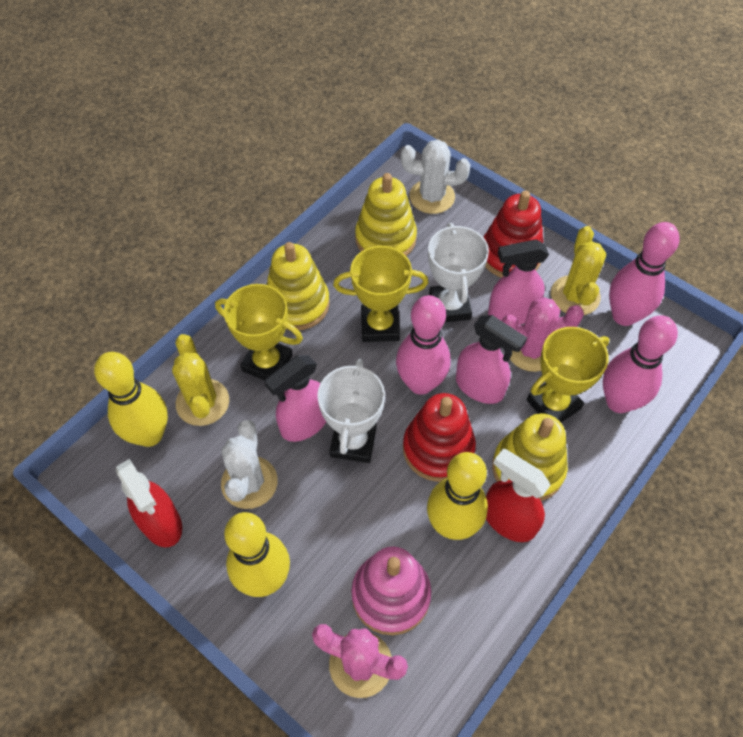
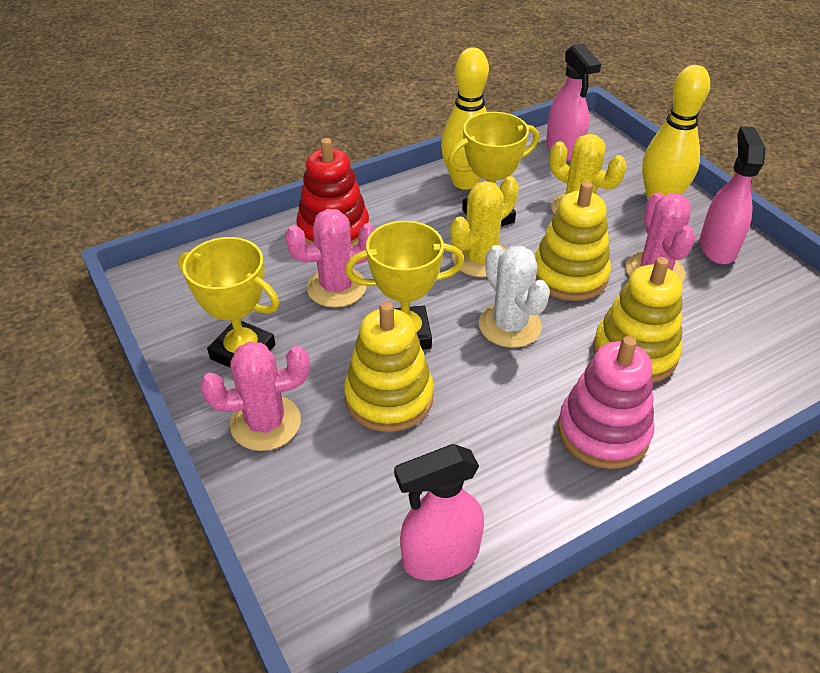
pink bowling pin: [396,295,450,395] [603,315,678,413] [609,222,680,326] = 3 -> none = 0
pink cactus: [312,624,408,698] [501,297,584,372] = 2 -> [200,341,310,451] [285,209,376,308] [625,192,695,282] = 3
red spray bottle: [115,459,182,548] [486,449,551,542] = 2 -> none = 0
red stacking toy: [403,393,476,482] [484,190,544,278] = 2 -> [297,138,369,246] = 1
white cactus: [221,420,278,509] [401,140,471,214] = 2 -> [479,245,550,348] = 1
white trophy: [317,359,385,463] [428,223,489,322] = 2 -> none = 0
yellow bowling pin: [94,352,168,447] [224,512,290,597] [427,452,488,540] = 3 -> [441,48,489,190] [642,65,710,201] = 2

